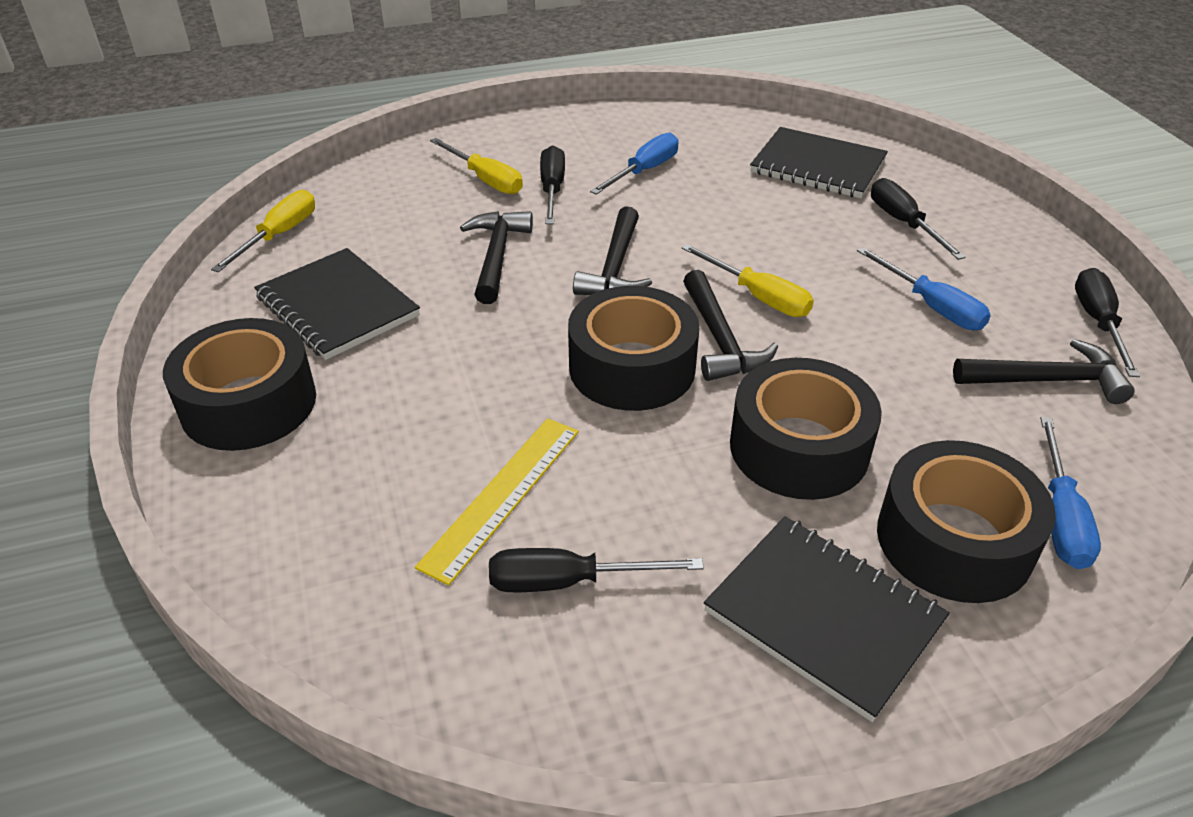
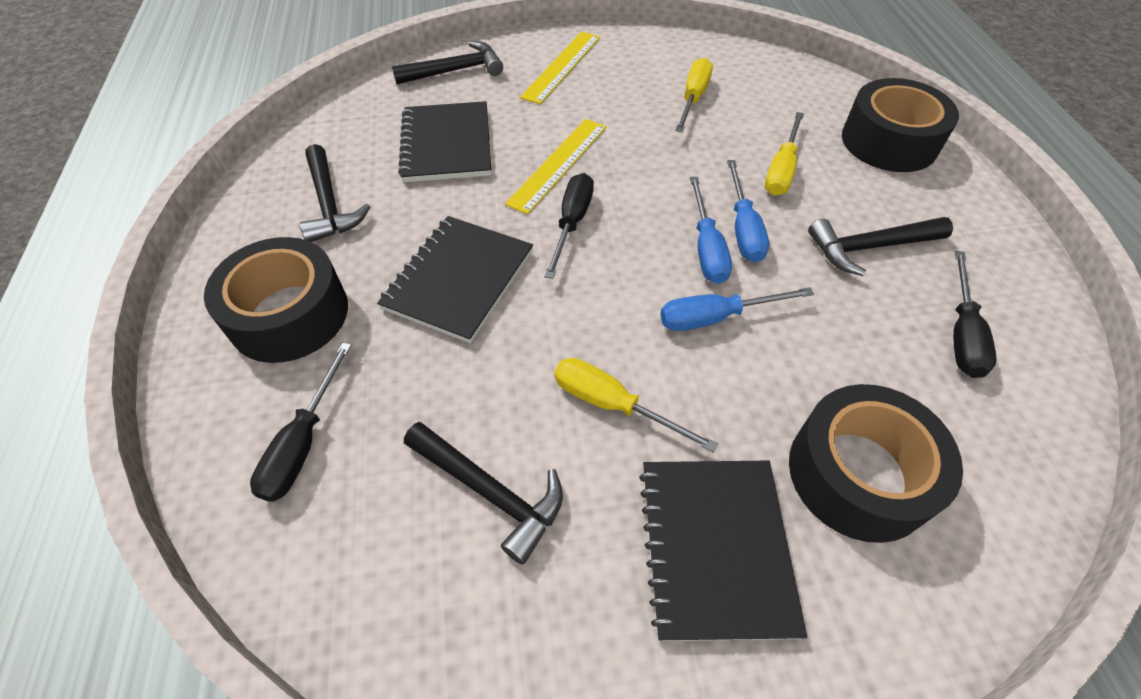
black screwdriver: [489,548,704,592] [540,145,565,224] [871,178,966,260] [1075,268,1140,377] = 4 -> [250,343,352,502] [544,173,594,279] [953,251,996,378] = 3
black tape: [163,318,316,451] [568,286,699,411] [730,358,882,500] [877,440,1056,603] = 4 -> [204,237,348,363] [789,384,963,543] [842,78,959,172] = 3
yellow ruler: [415,418,579,585] = 1 -> [505,119,607,214] [520,32,600,104] = 2

